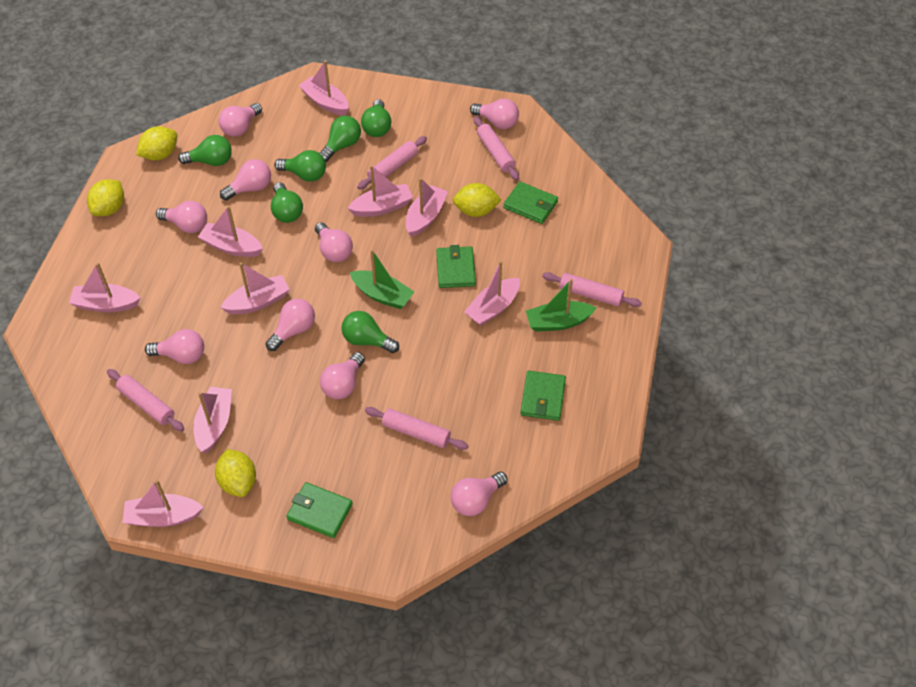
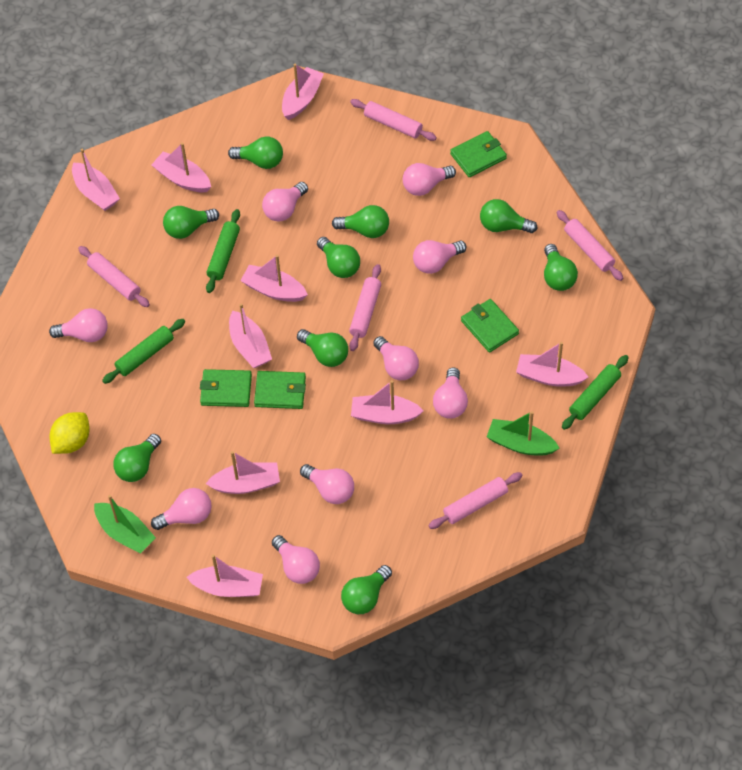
green light bulb: [178,135,232,166] [271,182,303,223] [274,150,326,182] [320,116,361,162] [342,311,399,353] [361,99,391,137] = 6 -> [113,434,161,482] [163,206,219,239] [228,136,283,169] [297,329,348,367] [317,237,360,278] [332,205,389,238] [341,565,392,614] [480,199,537,233] [544,244,578,291] = 9
green rolling pin: none = 0 -> [102,319,185,384] [206,209,240,293] [562,355,629,430] = 3
yellow lemon: [87,179,124,216] [136,126,177,160] [215,449,256,497] [453,183,502,217] = 4 -> [49,412,90,454] = 1

